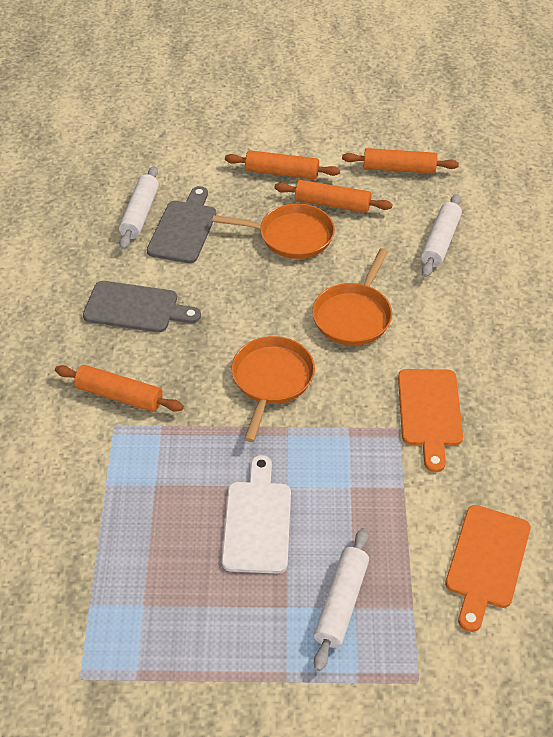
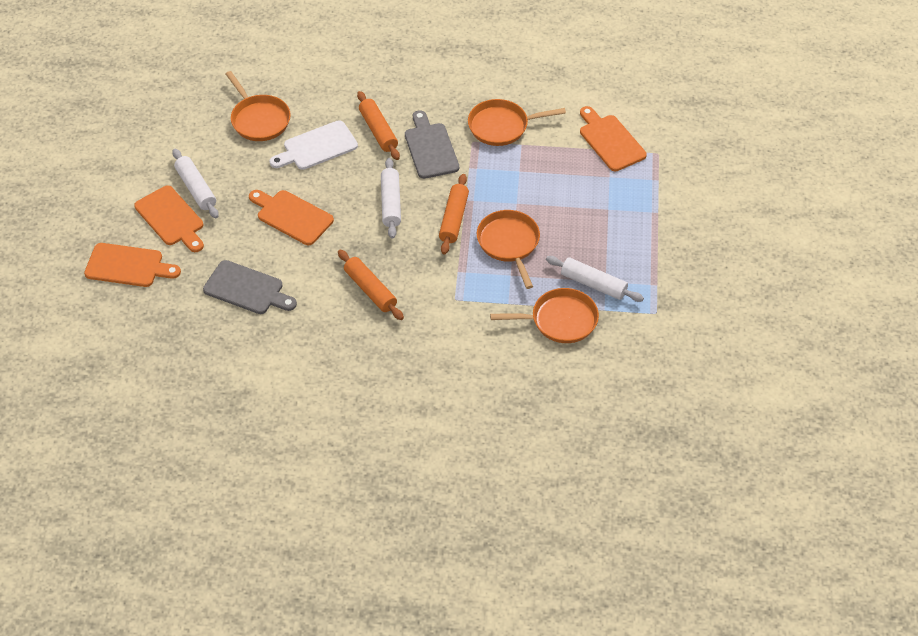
orange cutting board: [398,369,463,472] [445,505,530,632] = 2 -> [84,243,181,287] [134,186,204,252] [249,190,334,245] [580,106,647,171] = 4
orange pan: [212,203,335,259] [232,336,315,442] [312,248,392,346] = 3 -> [226,71,291,141] [468,99,566,146] [477,210,540,289] [490,288,599,343] = 4
orange rolling pin: [55,365,184,412] [225,150,340,179] [274,180,393,213] [342,148,459,174] = 4 -> [338,250,404,320] [357,91,400,160] [439,174,469,254] = 3

